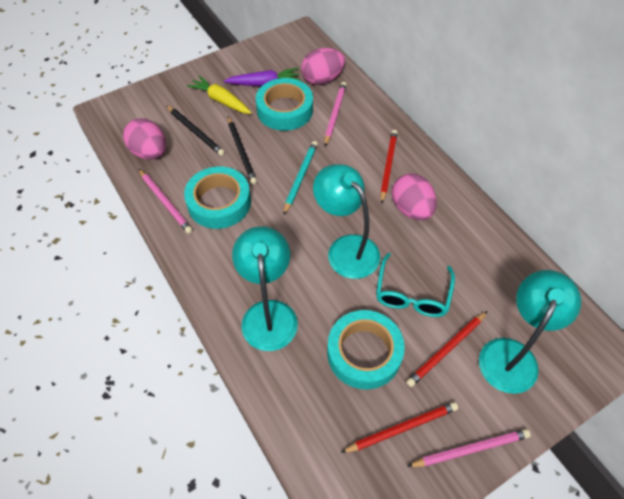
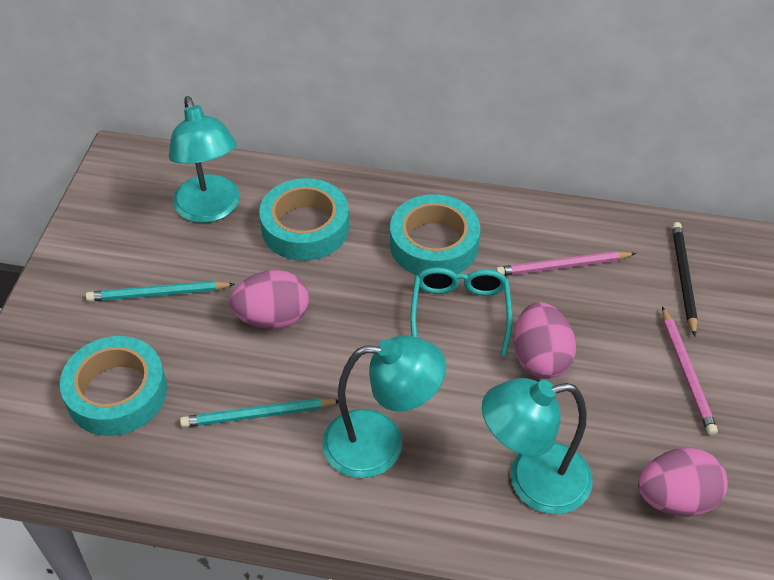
black pencil: [166,105,225,156] [228,117,257,184] = 2 -> [672,222,698,336] = 1
pink pencil: [139,169,193,234] [324,82,347,146] [407,429,531,467] = 3 -> [496,251,636,276] [662,306,718,435] = 2
purple carrot: [224,68,300,86] = 1 -> none = 0
red pencil: [341,402,458,453] [380,130,398,204] [406,311,487,387] = 3 -> none = 0
turquoise pencil: [283,141,318,215] = 1 -> [86,281,235,302] [180,398,339,428] = 2
yellow carrot: [187,75,252,114] = 1 -> none = 0

